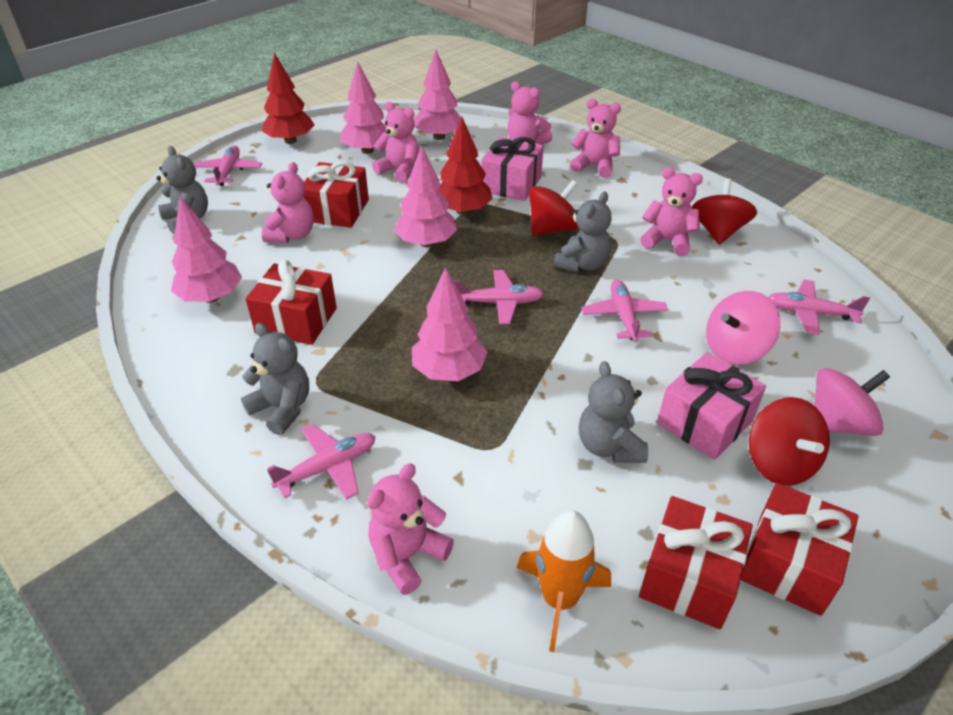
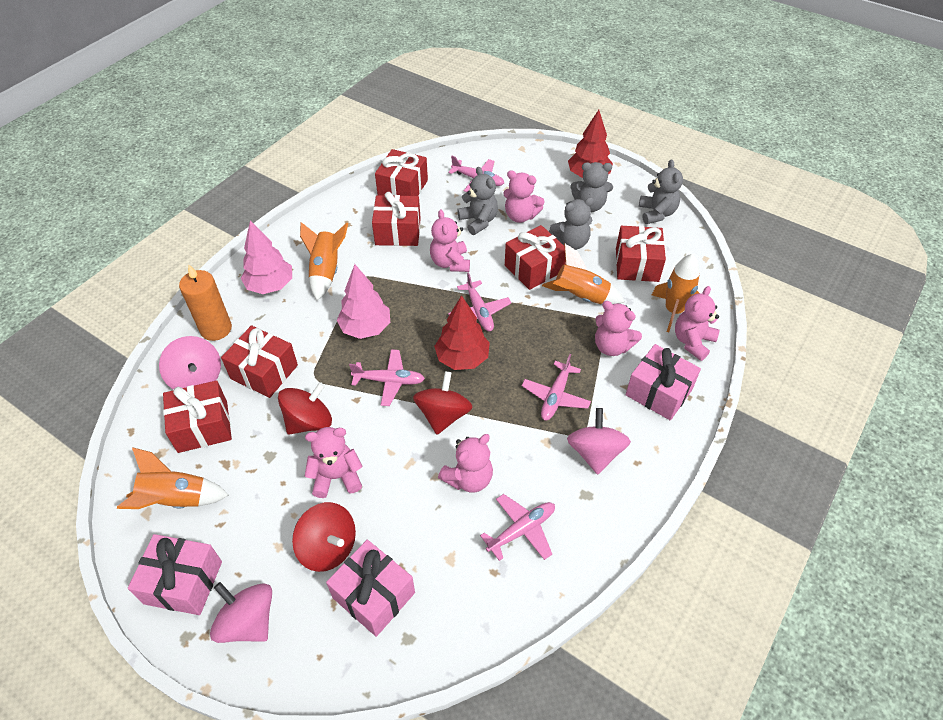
orange candle: none = 0 -> [179,265,232,341] = 1
orange rocket: [517,510,611,652] = 1 -> [117,447,229,509] [300,222,349,300] [542,243,624,304] [652,254,700,332] = 4
pink gift: [481,137,543,201] [657,352,766,460] = 2 -> [128,534,222,615] [326,540,415,637] [626,344,701,420] = 3
pink spinning top: [706,291,780,365] [814,368,890,436] = 2 -> [159,336,221,390] [210,582,272,643] [567,408,631,475] = 3
pink tree: [171,197,242,303] [340,62,387,154] [394,145,457,247] [412,267,487,381] [414,50,465,140] = 5 -> [241,220,292,294] [337,264,390,339] = 2
red gift: [245,260,337,345] [304,161,369,228] [639,496,753,629] [740,483,859,616] = 4 -> [163,380,232,453] [221,325,298,398] [372,192,421,246] [375,149,428,196] [505,225,566,290] [616,226,666,282] = 6

